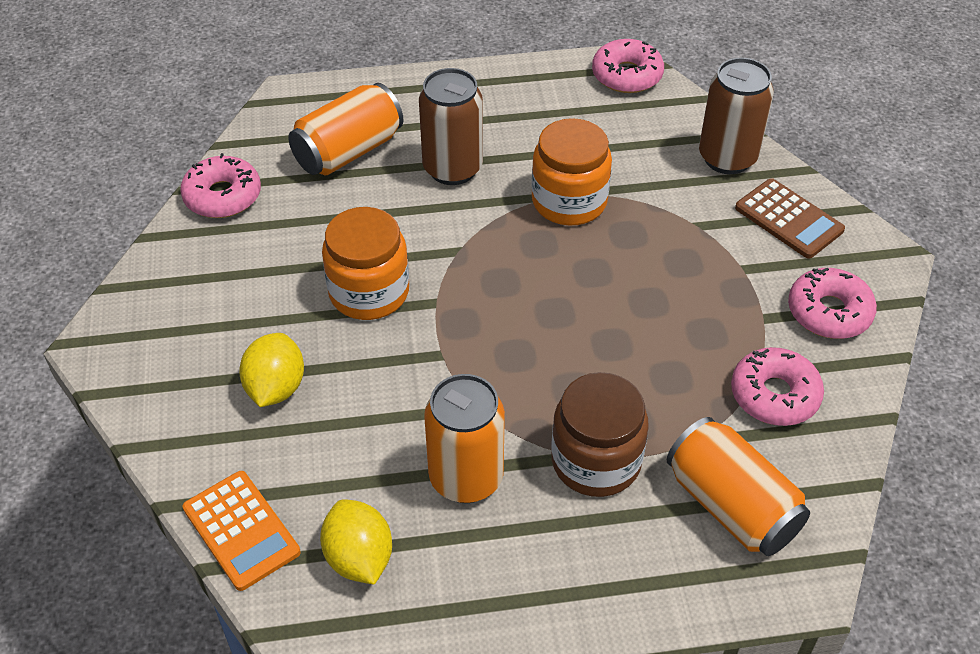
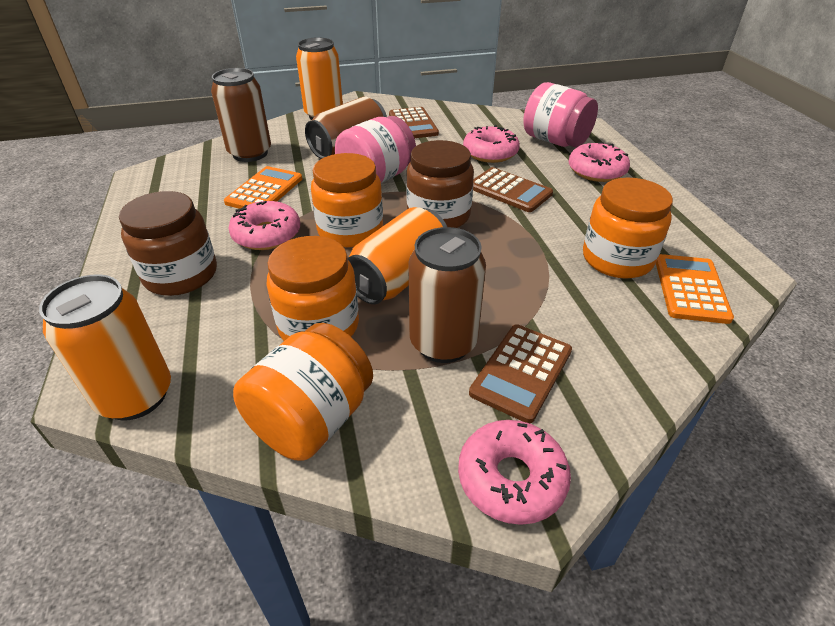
brown calculator: [735,178,845,259] = 1 -> [389,107,439,138] [469,324,572,423] [473,167,553,212] = 3
brown can: [419,68,483,185] [699,58,774,174] = 2 -> [211,68,271,162] [305,96,387,159] [408,227,486,363] = 3
brown jar: [551,372,649,497] = 1 -> [119,191,217,296] [406,140,474,228] = 2
orange calculator: [183,471,301,591] = 1 -> [224,166,302,208] [656,254,734,324] = 2
orange jar: [322,207,409,320] [532,118,612,225] = 2 -> [233,323,373,460] [266,236,359,341] [311,153,383,248] [583,178,673,278] = 4
pink jar: none = 0 -> [335,116,416,183] [523,82,598,148] = 2
yellow lemon: [239,333,304,407] [320,499,392,585] = 2 -> none = 0

